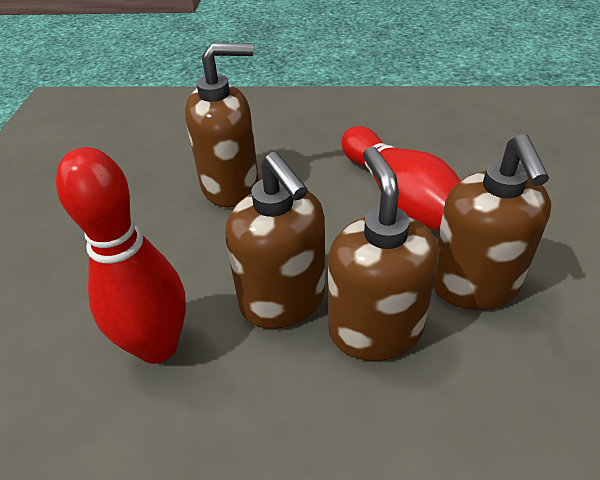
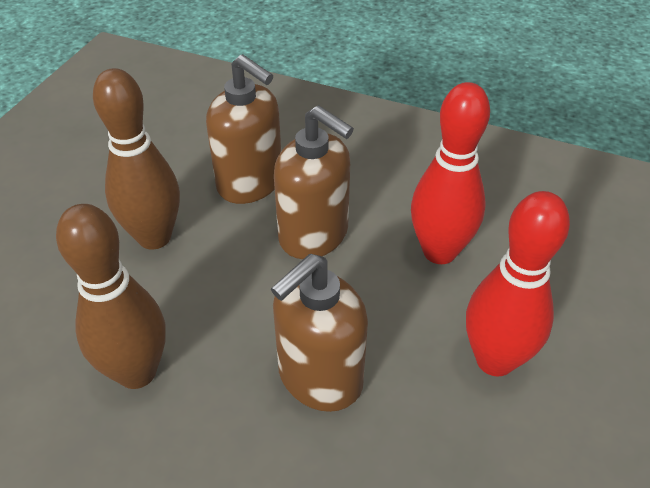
brown bowling pin: none = 0 -> [56,204,166,389] [93,68,180,250] = 2
brown soap dispenser: [185,43,259,208] [225,152,326,329] [328,147,439,361] [433,134,551,310] = 4 -> [206,54,281,204] [271,254,368,412] [274,105,354,259] = 3

